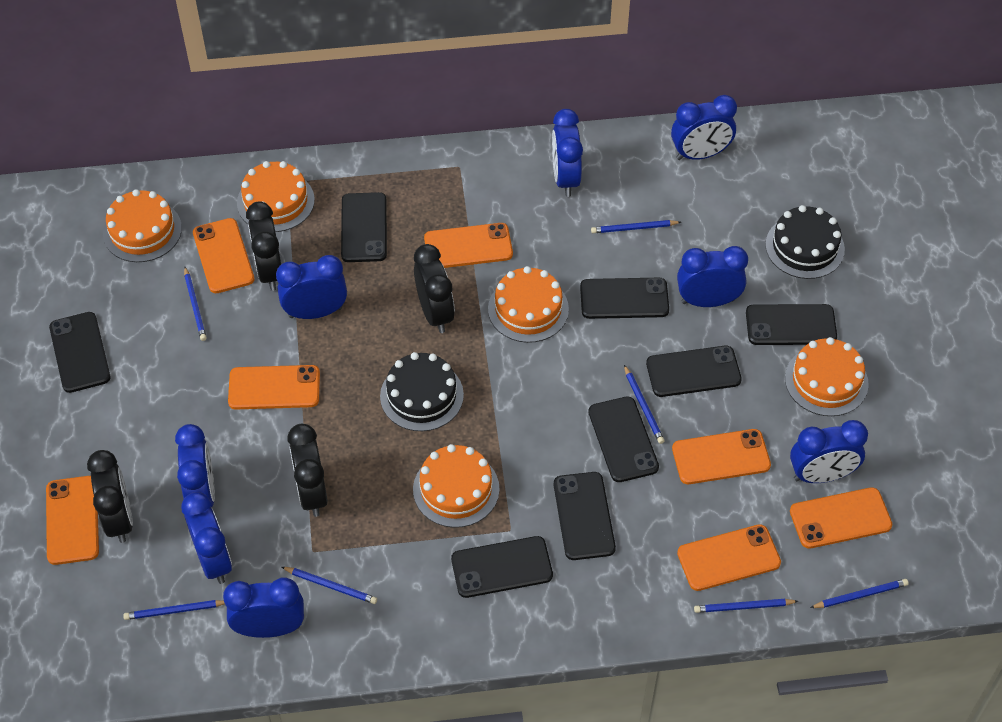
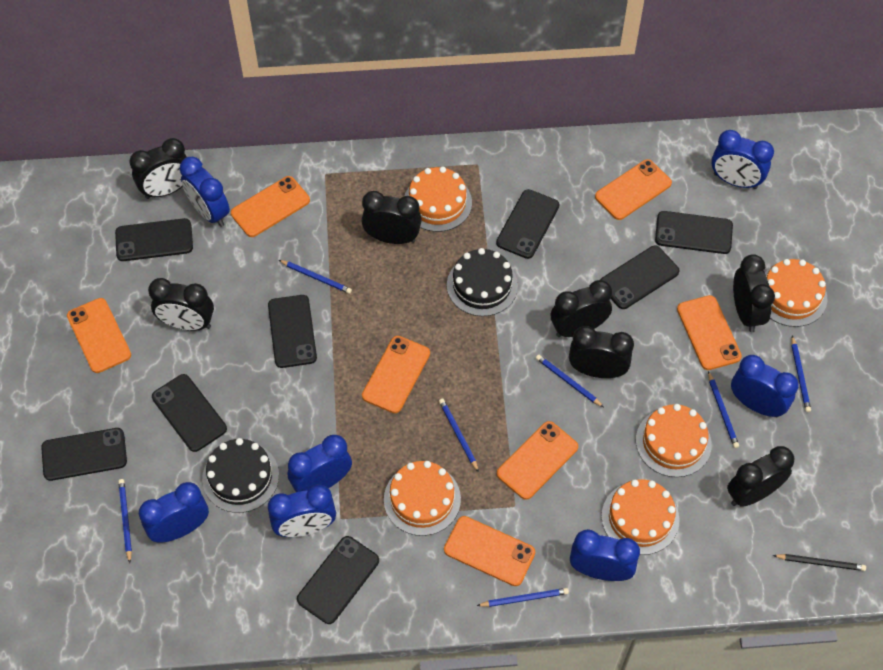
black clock: [87,450,133,543] [246,201,281,291] [288,424,328,517] [414,244,455,333] = 4 -> [129,138,186,199] [148,278,214,331] [362,191,422,244] [551,280,612,337] [569,326,634,378] [727,446,794,507] [733,254,775,332] = 7
black pencil: none = 0 -> [773,554,866,571] = 1
blue clock: [175,424,215,507] [181,492,232,584] [223,578,304,638] [276,255,347,319] [552,109,583,197] [671,95,737,160] [677,246,748,307] [790,420,868,483] = 8 -> [139,482,209,543] [180,157,230,227] [268,484,336,537] [288,435,352,492] [570,529,640,581] [711,130,774,189] [731,355,799,417] = 7

